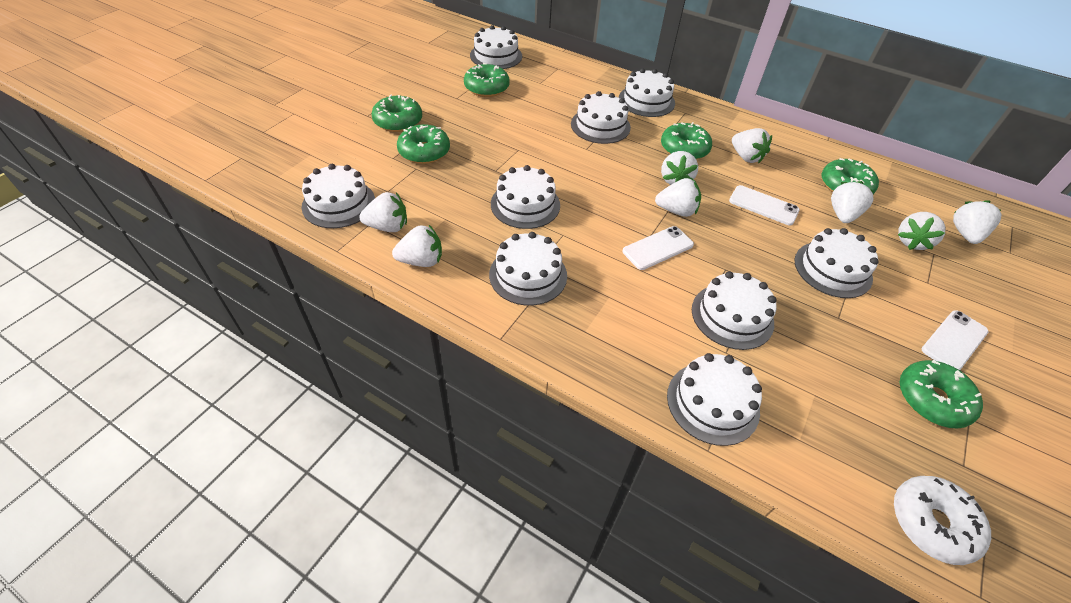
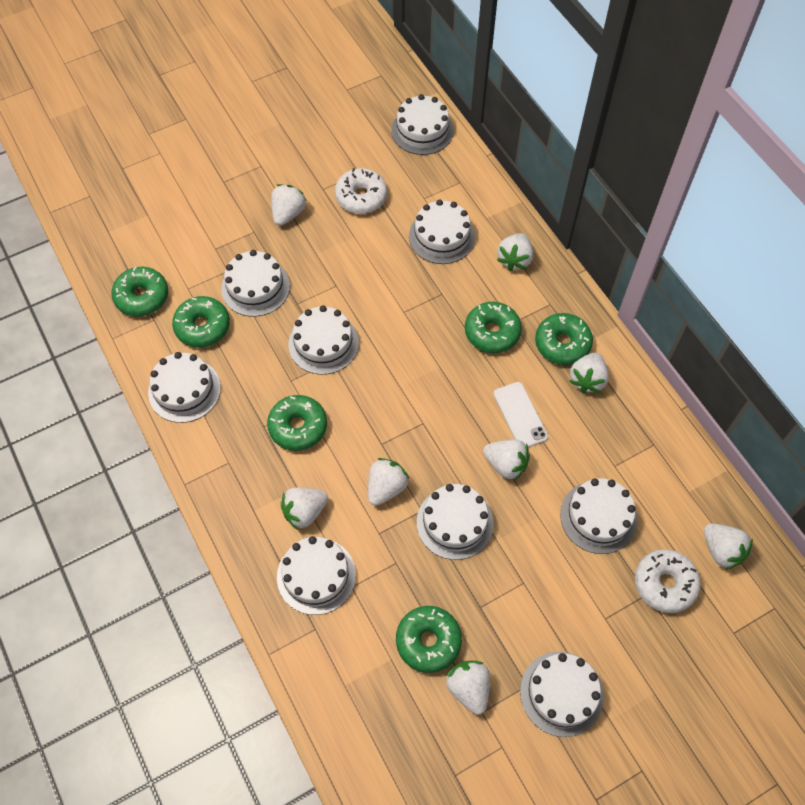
white donut: [894,476,991,565] = 1 -> [335,168,387,214] [635,549,701,613] = 2
white phone: [623,226,694,270] [729,185,800,225] [922,310,989,370] = 3 -> [493,382,548,447] = 1

